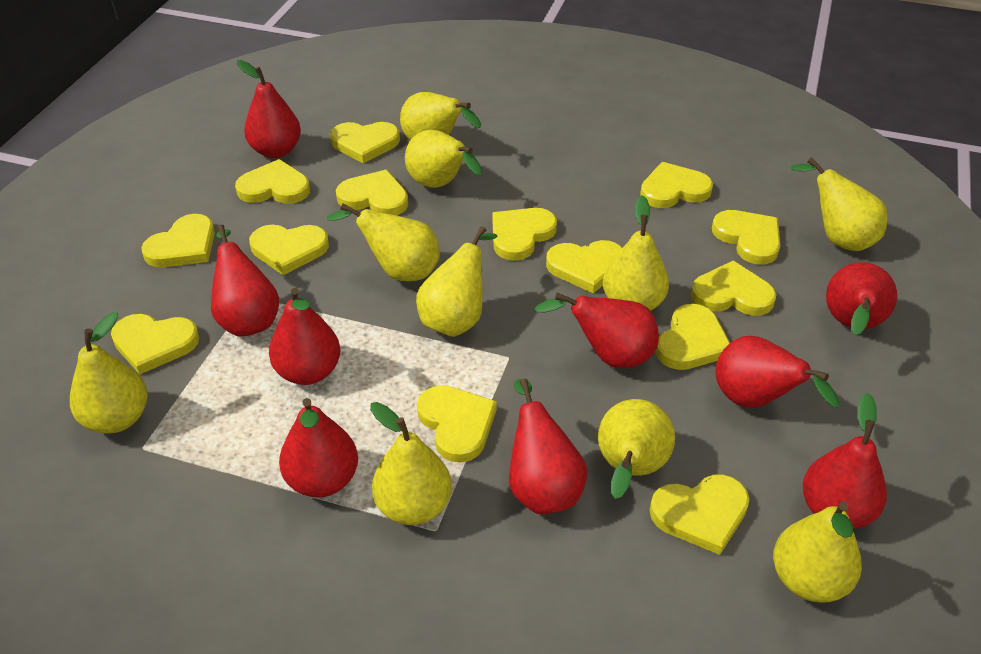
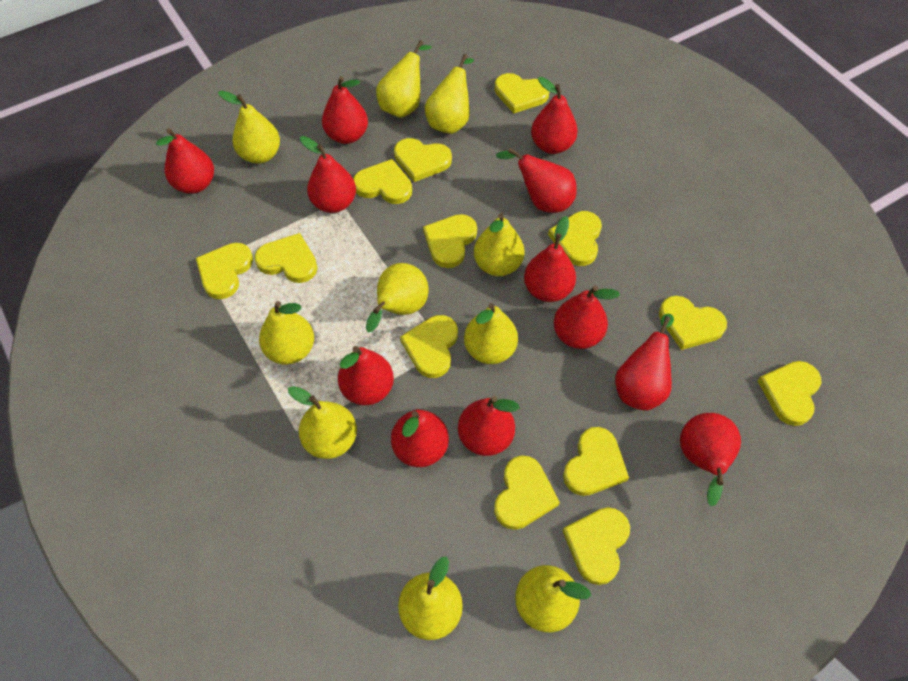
red pear: [211,224,279,337] [237,60,301,158] [269,288,340,385] [279,398,358,498] [509,379,587,514] [534,293,659,368] [715,336,839,408] [803,393,887,529] [826,262,897,335] = 9 -> [156,128,214,194] [300,136,356,213] [322,76,368,144] [338,346,394,405] [391,410,449,467] [458,396,520,456] [496,148,577,213] [524,216,576,302] [531,77,578,154] [554,286,620,349] [615,314,674,411] [680,413,741,506] = 12
yellow heart: [111,314,199,374] [141,214,215,267] [235,159,310,204] [249,225,329,275] [330,122,400,163] [336,170,408,216] [417,385,497,463] [492,208,557,261] [546,240,622,293] [640,162,713,208] [650,475,750,555] [655,304,730,370] [691,261,777,316] [712,210,780,264] = 14 -> [196,243,253,299] [254,233,317,283] [353,159,412,204] [394,138,452,182] [400,315,458,378] [423,214,477,268] [494,456,560,530] [495,73,549,113] [548,211,602,266] [562,507,630,585] [563,427,629,496] [659,296,727,350] [757,361,821,426] = 13

